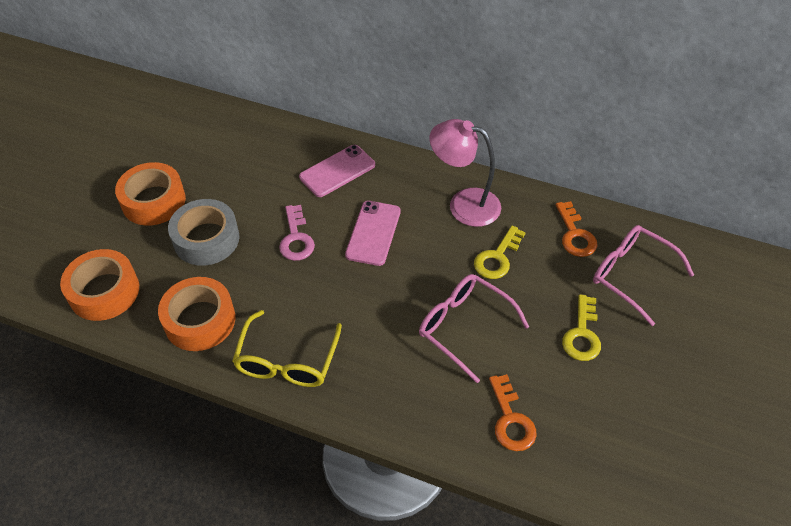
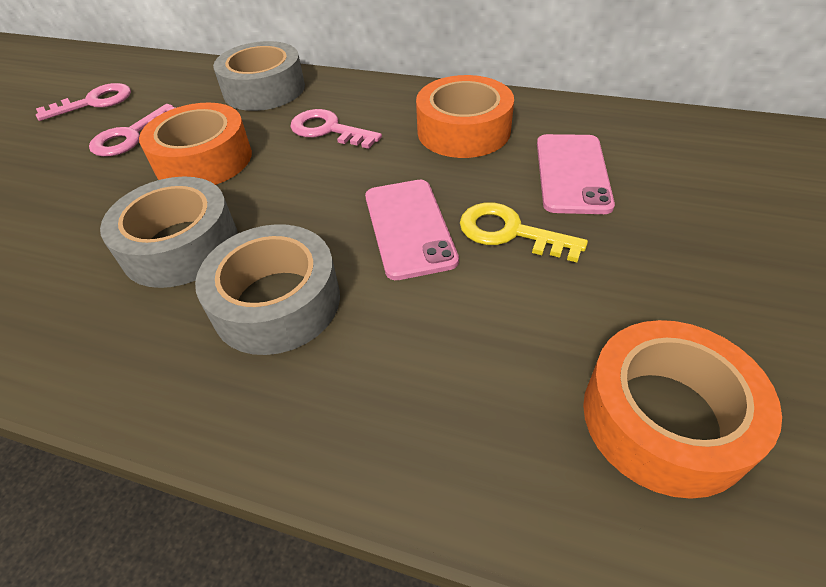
grey tape: [168,199,239,266] = 1 -> [100,177,238,288] [195,224,340,355] [213,41,305,111] = 3
orange key: [489,374,537,451] [556,201,597,257] = 2 -> none = 0
pink glasses: [419,274,529,383] [593,225,694,326] = 2 -> none = 0
pink key: [279,205,315,261] = 1 -> [36,83,131,121] [89,104,175,157] [290,109,382,149] = 3
pink lamp: [429,119,501,227] = 1 -> none = 0
yellow glasses: [232,310,342,387] = 1 -> none = 0
yellow key: [474,225,526,279] [562,294,601,361] = 2 -> [460,203,588,262] = 1

